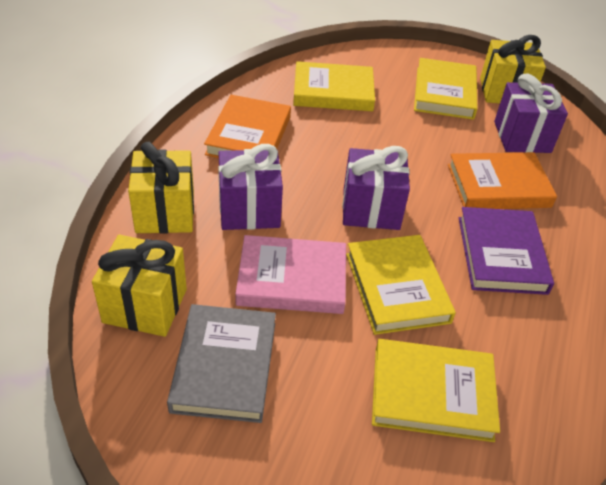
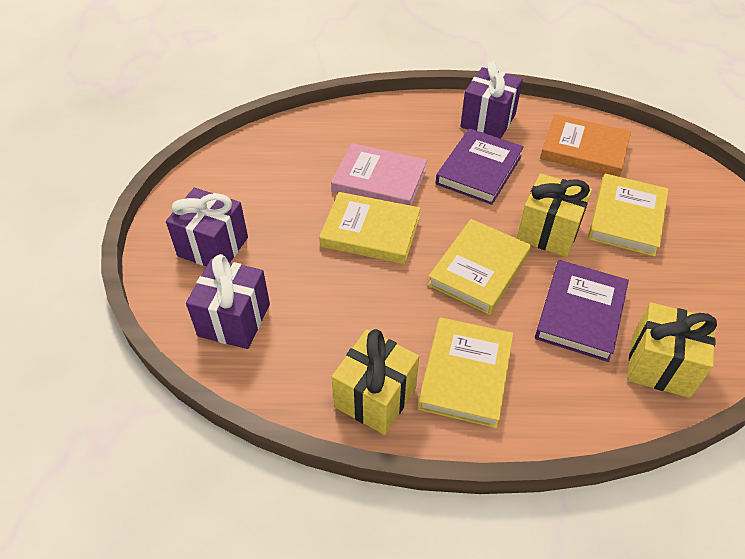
grey book: [167,304,276,423] = 1 -> none = 0
orange book: [204,95,291,158] [448,152,557,209] = 2 -> [540,114,631,177] = 1
purple book: [459,207,554,295] = 1 -> [436,128,524,205] [535,260,629,362] = 2

